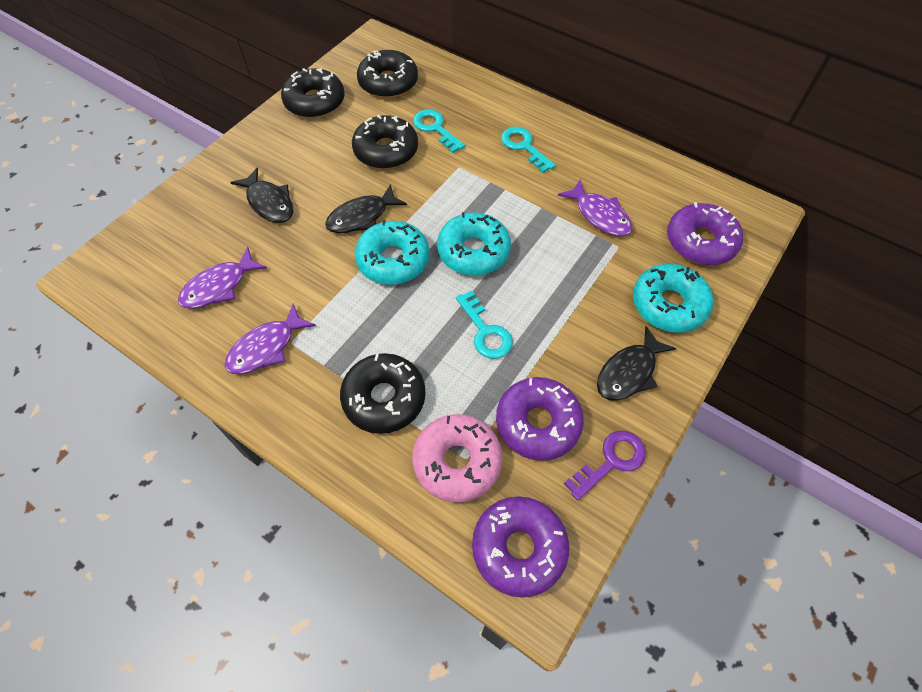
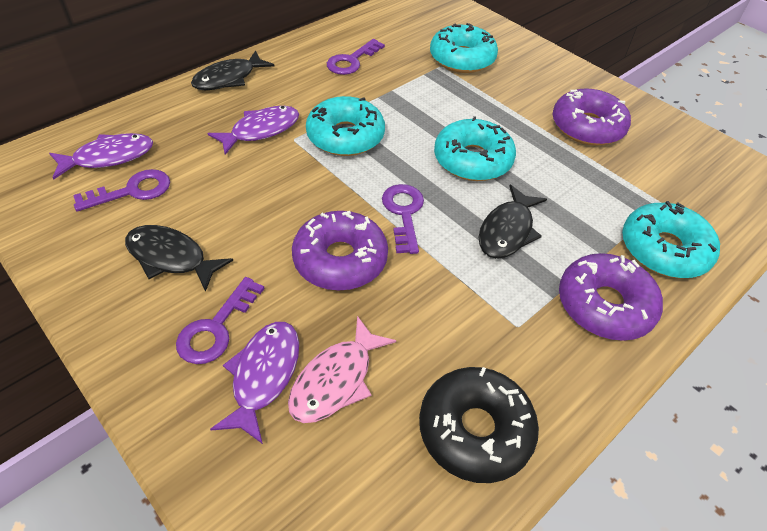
black donut: [281,68,345,118] [340,353,426,434] [352,115,418,169] [357,50,418,98] = 4 -> [419,367,539,483] = 1
pink donut: [412,414,502,503] = 1 -> none = 0
pink fish: none = 0 -> [288,316,396,423] = 1
purple key: [564,431,646,501] = 1 -> [73,169,170,212] [176,277,265,364] [327,39,385,75] [382,184,424,254] = 4
turquoise donut: [355,220,430,285] [437,212,511,276] [633,264,713,333] = 3 -> [306,96,385,156] [430,23,498,73] [434,116,516,181] [622,201,720,278] = 4
turquoise key: [413,109,465,153] [456,290,513,359] [501,127,556,173] = 3 -> none = 0

